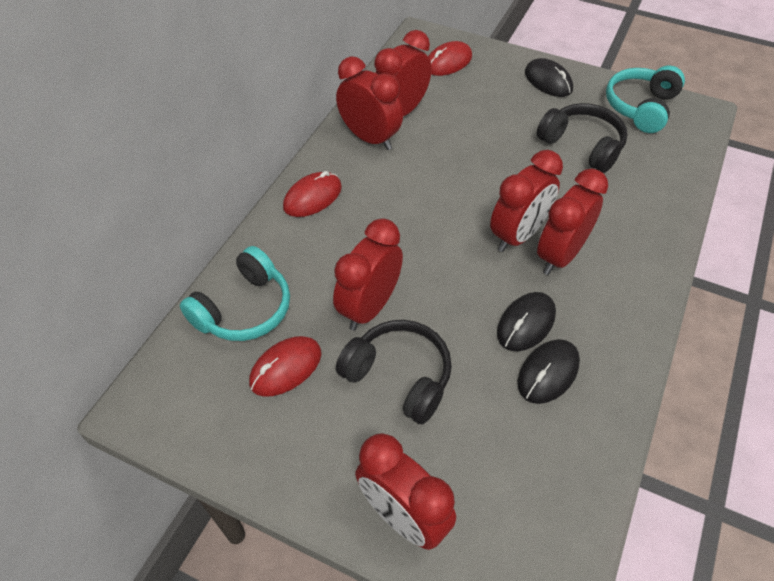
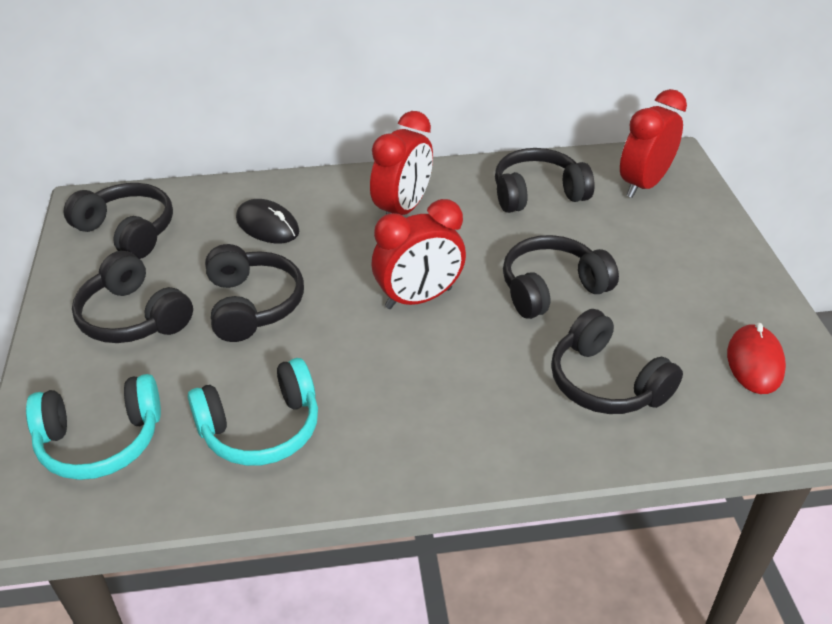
black headphones: [336,320,452,425] [537,103,628,173] = 2 -> [63,183,173,259] [72,251,193,343] [205,244,304,342] [495,148,595,213] [503,235,619,319] [551,309,683,414] = 6
black mouse: [497,292,556,351] [518,339,580,404] [525,58,573,97] = 3 -> [236,199,299,243] = 1
red clock: [333,218,403,330] [336,56,403,150] [355,433,456,550] [374,30,432,116] [490,150,563,252] [537,169,608,275] = 6 -> [370,111,433,215] [372,199,466,309] [620,89,687,198] = 3
red mouse: [249,336,322,397] [283,171,342,217] [428,41,472,76] = 3 -> [727,323,786,394] = 1

